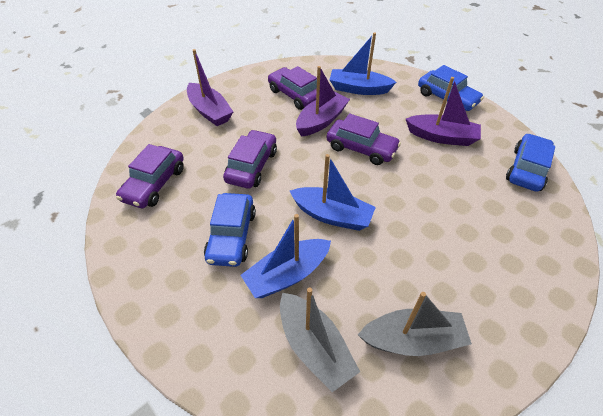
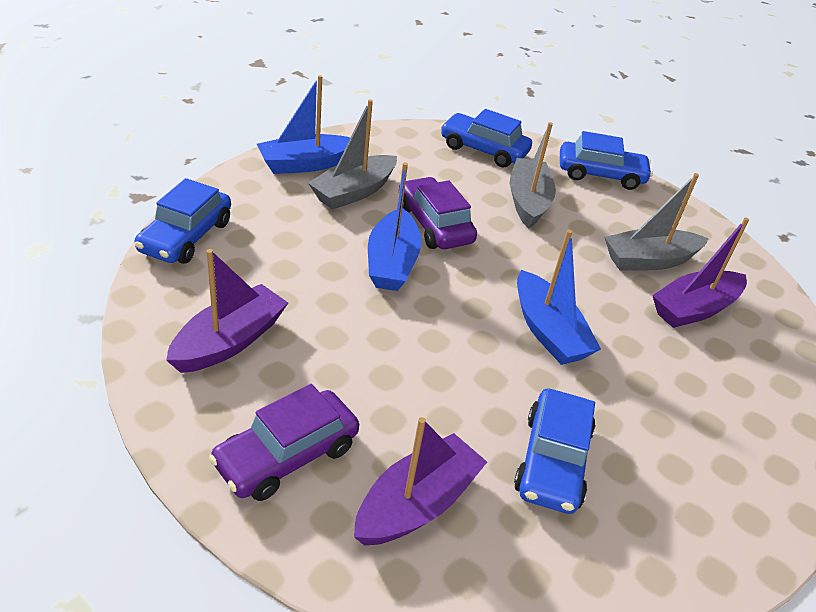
blue car: [204,193,256,267] [418,65,484,111] [506,133,555,192] = 3 -> [134,178,231,264] [441,109,532,168] [514,388,595,514] [560,131,653,190] = 4
grey boat: [280,287,360,392] [358,292,472,356] = 2 -> [308,99,397,210] [510,122,556,228] [604,173,709,270] = 3
purple car: [116,144,184,208] [223,130,277,189] [268,66,317,110] [327,113,401,165] = 4 -> [209,384,359,501] [399,177,477,249] = 2

